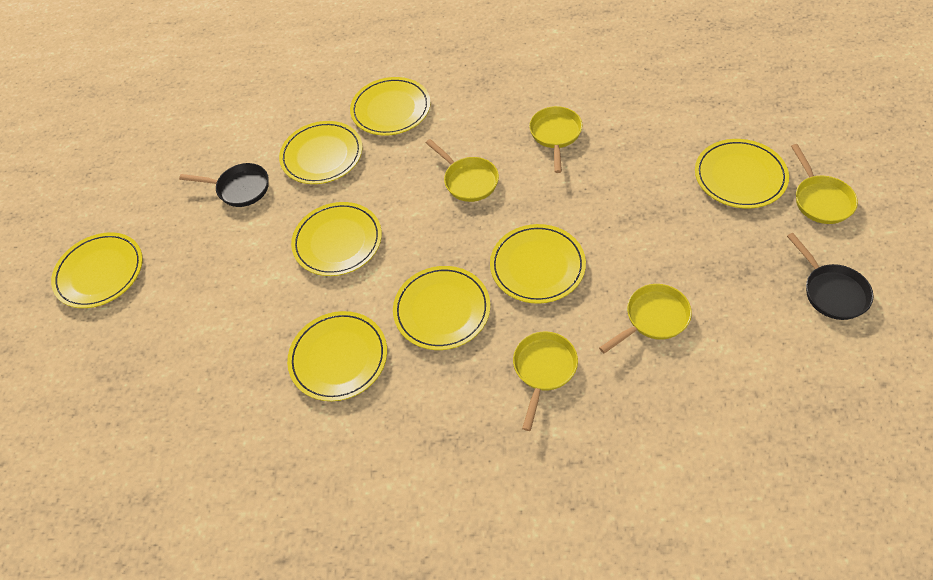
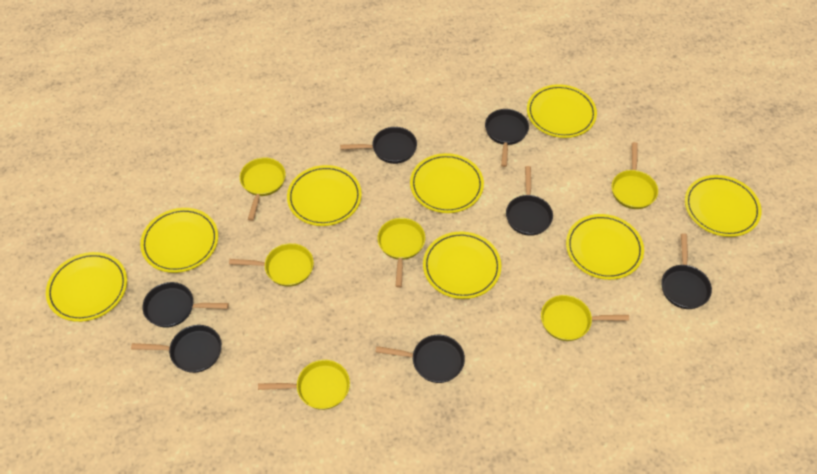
black pan: [179,163,269,207] [787,233,874,320] = 2 -> [131,325,222,373] [142,282,229,328] [340,127,417,164] [375,335,465,383] [485,109,529,167] [506,166,553,236] [661,233,712,309] = 7
yellow pan: [426,139,499,202] [513,332,578,431] [529,106,582,173] [599,284,692,354] [791,144,858,224] = 5 -> [229,243,314,287] [240,158,286,221] [258,360,350,410] [377,218,425,287] [541,295,629,341] [612,142,658,209] = 6

